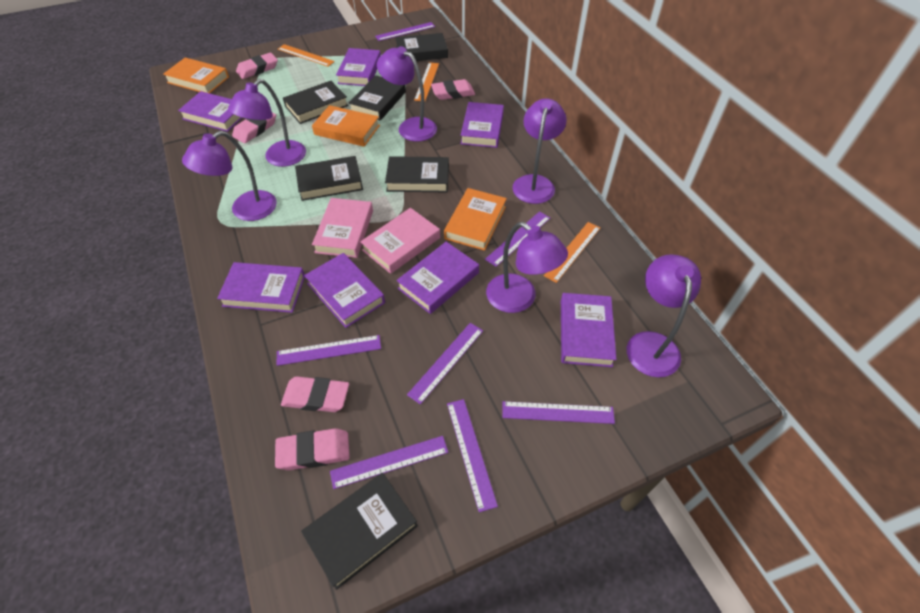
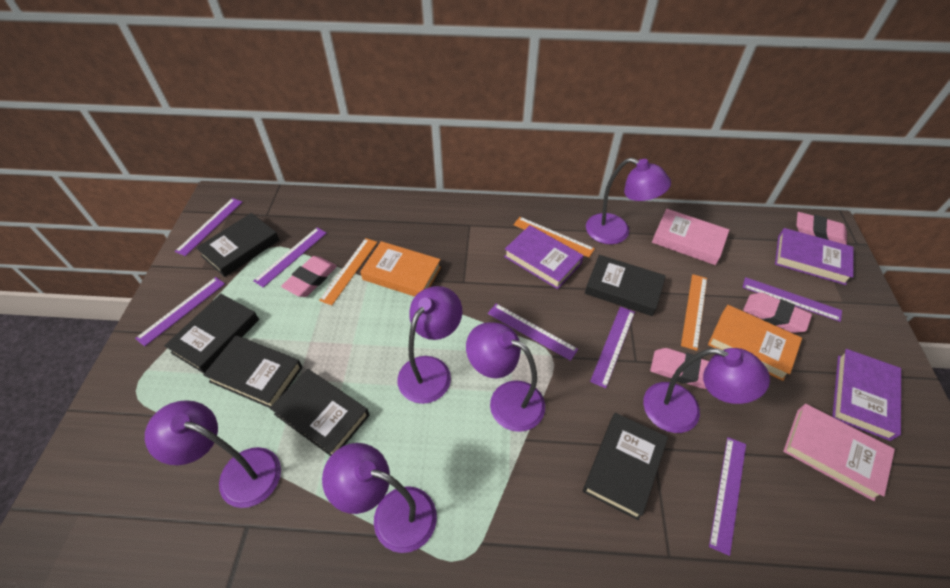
orange book: [163,58,229,93] [312,105,380,147] [444,188,507,251] = 3 -> [360,241,441,297] [708,305,802,381] = 2
pink eraser: [232,112,276,143] [236,53,278,79] [275,428,350,470] [281,376,349,412] [431,79,475,100] = 5 -> [281,256,337,297] [650,348,709,389] [743,292,812,333] [796,212,847,245] = 4
purple book: [178,91,243,132] [217,262,305,313] [304,253,385,328] [336,48,381,86] [396,242,479,314] [460,102,504,148] [561,293,617,367] = 7 -> [504,225,584,289] [775,228,853,285] [832,349,901,441] = 3

